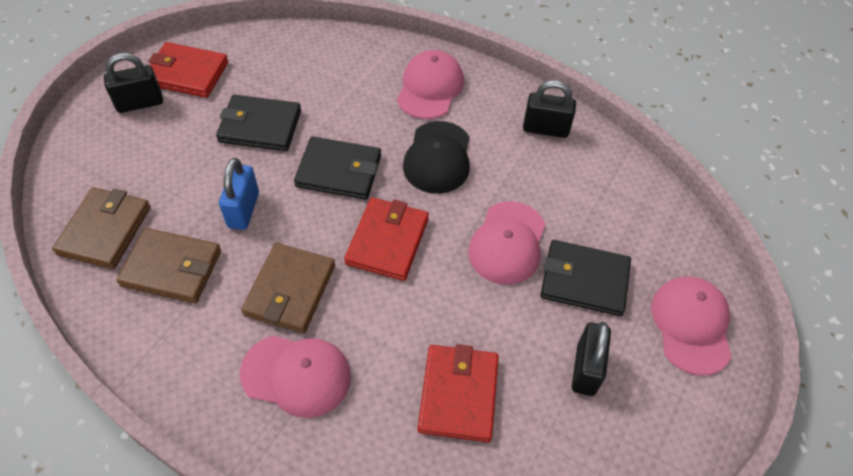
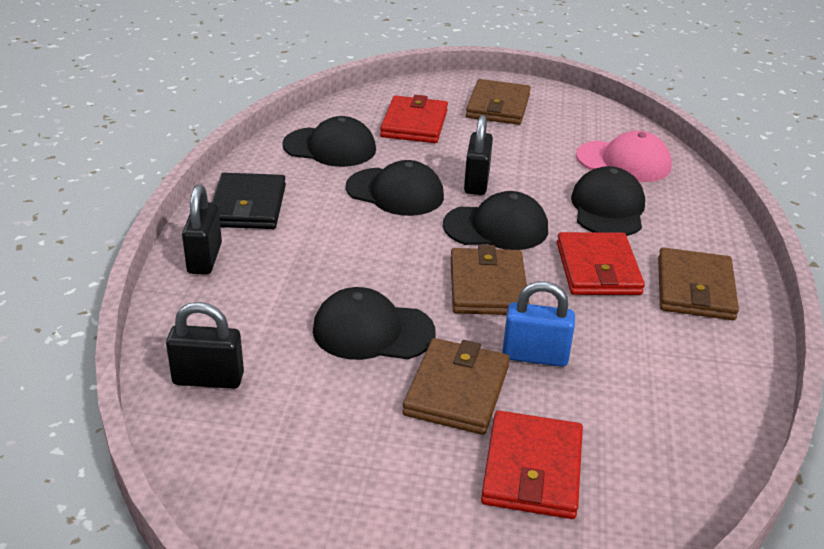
black cap: [403,121,470,194] = 1 -> [282,116,376,167] [313,287,436,360] [346,160,444,216] [443,191,548,250] [571,166,645,236] = 5
black wallet: [216,95,301,151] [294,136,381,200] [541,240,631,316] = 3 -> [212,173,286,229] = 1
brown wallet: [52,187,151,269] [117,228,221,303] [241,243,335,333] = 3 -> [402,338,510,435] [451,245,530,315] [466,79,531,125] [658,247,739,320] = 4
pink cap: [240,336,351,418] [397,50,464,119] [468,201,545,285] [651,276,732,376] = 4 -> [576,131,672,182] = 1

